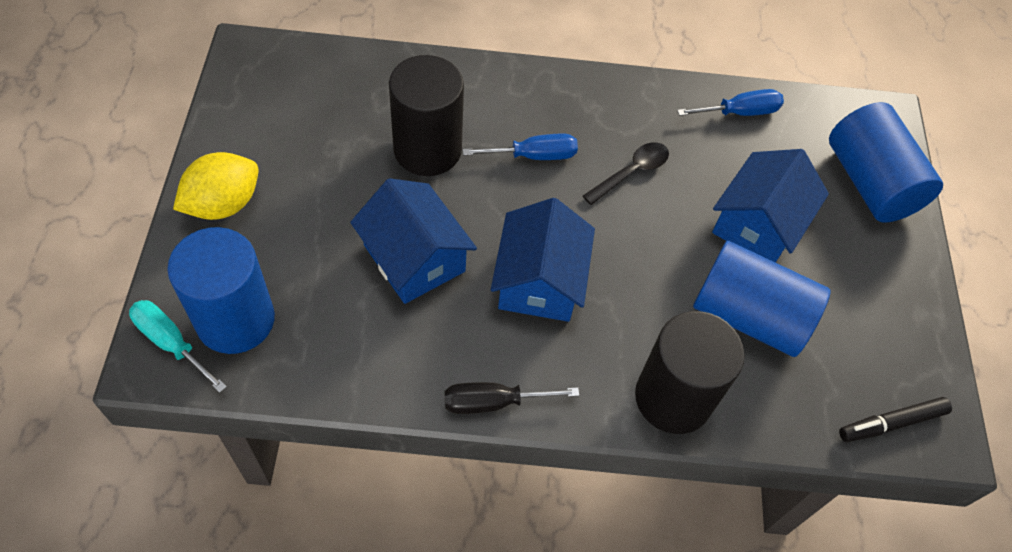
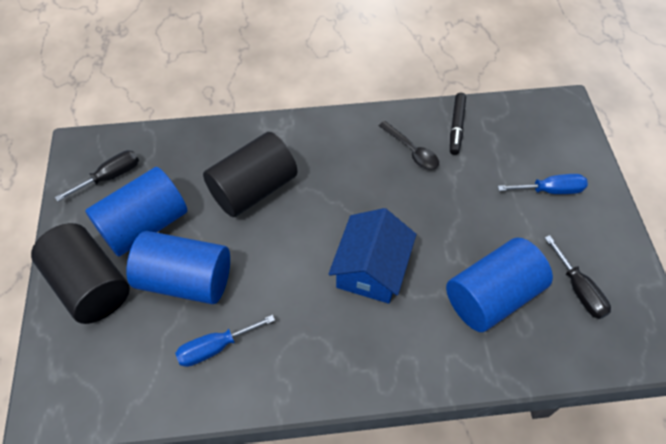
black screwdriver: [445,382,579,414] = 1 -> [55,150,139,202] [545,235,611,319] = 2
blue house: [350,178,477,304] [491,198,595,322] [712,149,829,263] = 3 -> [328,208,416,304] = 1
turquoise screwdriver: [129,300,227,393] = 1 -> none = 0
yellow lemon: [173,152,259,220] = 1 -> none = 0

